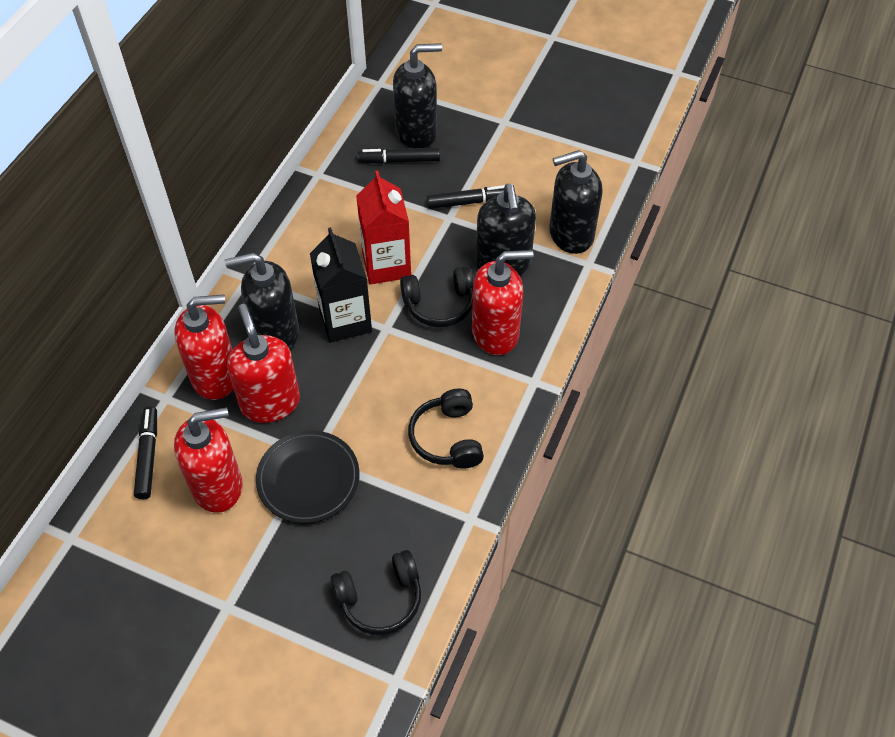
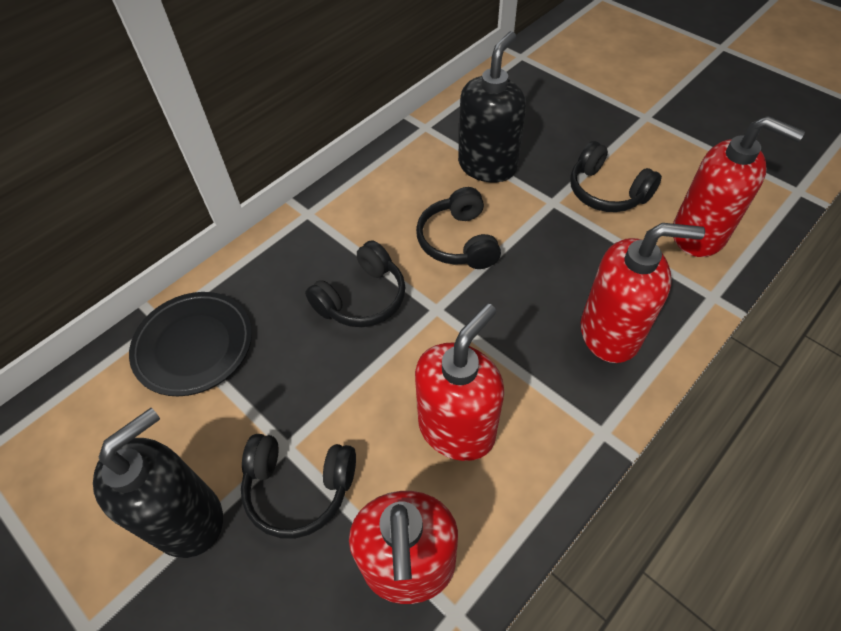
black carton: [310,227,372,343] = 1 -> none = 0
black headphones: [330,550,421,635] [400,266,474,327] [408,389,484,469] = 3 -> [241,434,356,539] [305,241,405,327] [416,187,501,269] [570,141,662,212] = 4
black marker: [134,406,157,499] [357,147,440,164] [427,185,505,209] = 3 -> none = 0
black soap dispenser: [225,253,299,349] [393,43,442,148] [476,184,536,276] [549,150,603,254] = 4 -> [93,408,223,558] [458,31,526,183] = 2
red carton: [356,170,411,285] = 1 -> none = 0

